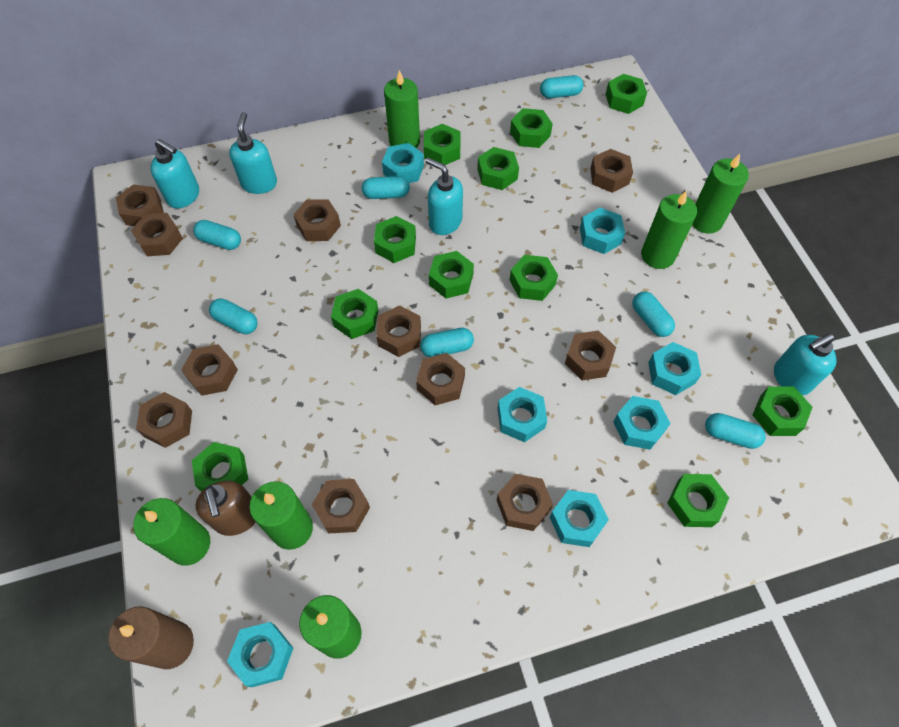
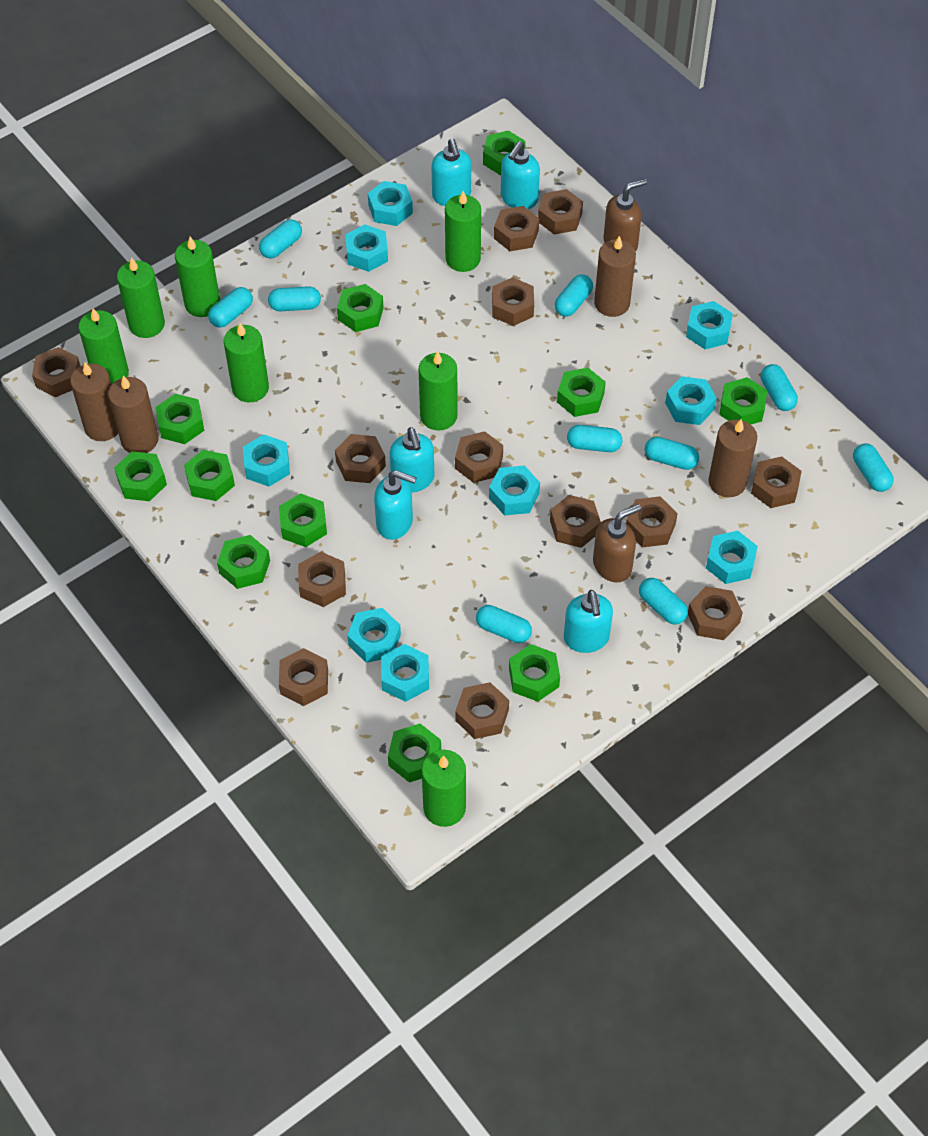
brown candle: [108,606,194,669] = 1 -> [70,362,118,441] [108,376,159,453] [594,236,636,317] [709,419,757,497] = 4
brown nut: [116,184,164,226] [131,213,183,256] [136,392,192,448] [181,344,238,396] [293,199,341,241] [312,479,370,533] [376,305,421,357] [416,353,465,405] [497,474,553,531] [565,330,616,380] [590,149,633,193] = 11 -> [32,347,80,397] [279,648,328,706] [298,552,346,607] [335,434,386,483] [455,431,503,483] [455,682,509,739] [492,277,534,326] [494,206,539,251] [538,189,583,235] [550,495,601,548] [626,496,678,547] [688,586,743,640] [751,456,802,508] = 13
brown soap dispenser: [195,480,255,536] = 1 -> [593,504,641,583] [603,179,647,252] = 2
green candle: [133,498,210,566] [249,481,313,550] [299,595,362,659] [384,70,420,148] [641,191,697,269] [692,154,749,234] = 6 -> [78,308,129,385] [117,257,165,338] [175,237,220,317] [224,323,269,402] [419,351,458,431] [422,750,466,827] [445,191,481,272] = 7
turquoise capsule: [193,220,241,250] [209,298,258,334] [362,176,410,199] [420,328,474,357] [540,75,584,98] [632,292,675,337] [705,413,766,449] = 7 -> [208,287,253,328] [259,219,302,259] [268,286,321,311] [476,605,532,643] [555,274,593,317] [567,425,622,452] [639,578,688,625] [645,437,699,470] [761,364,798,411] [853,443,894,492] = 10
turquoise nut: [227,622,293,687] [382,143,424,183] [497,387,547,442] [550,490,609,547] [580,208,625,254] [613,396,671,450] [648,342,701,395] = 7 -> [243,435,290,487] [345,224,388,272] [347,608,401,663] [368,181,413,226] [381,644,429,702] [489,465,540,516] [665,376,717,425] [686,301,733,349] [706,531,758,584] = 9
turquoise soap dispenser: [150,139,199,208] [229,112,277,194] [425,158,463,235] [774,334,836,395] = 4 -> [374,470,417,540] [390,427,434,493] [431,139,471,206] [501,141,540,209] [564,590,613,653] = 5

